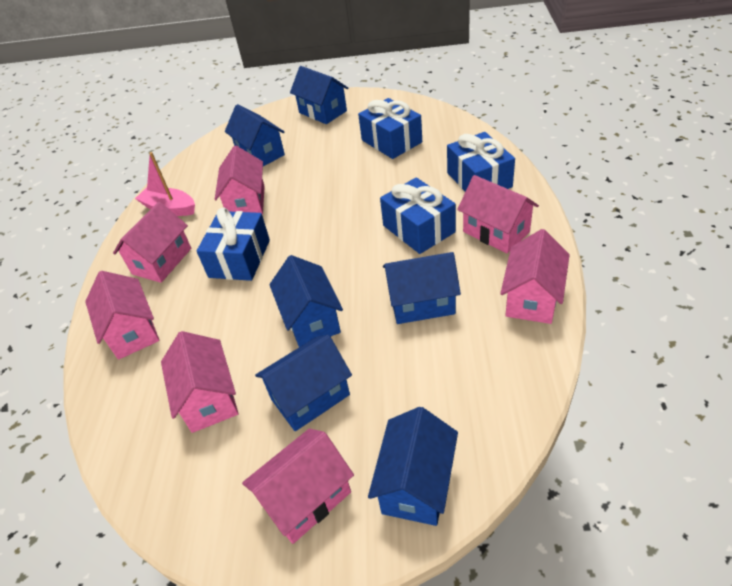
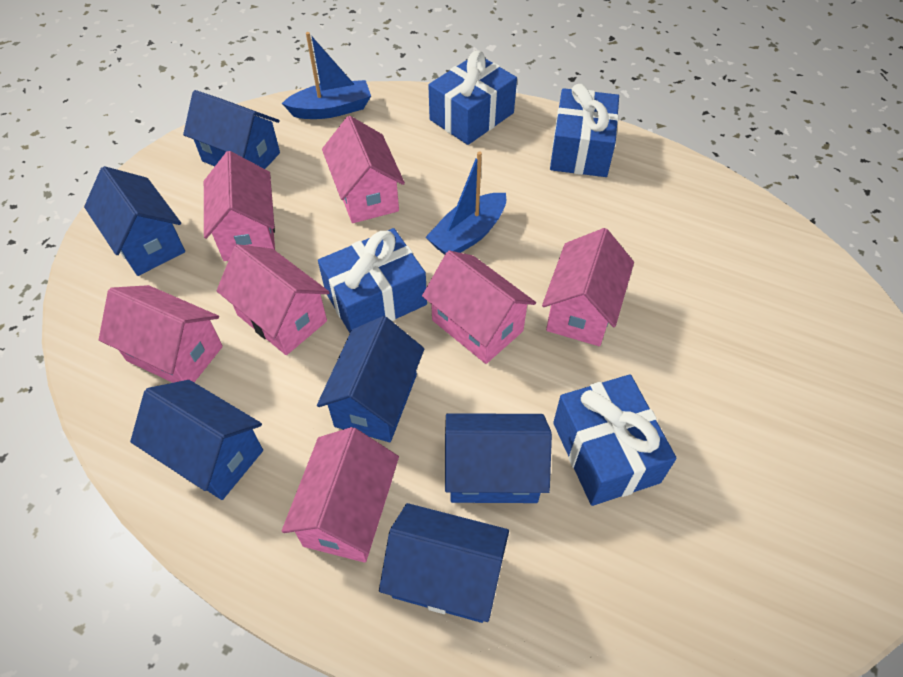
blue boat: none = 0 -> [282,32,371,119] [425,151,506,255] = 2
pink boat: [135,152,195,216] = 1 -> none = 0

